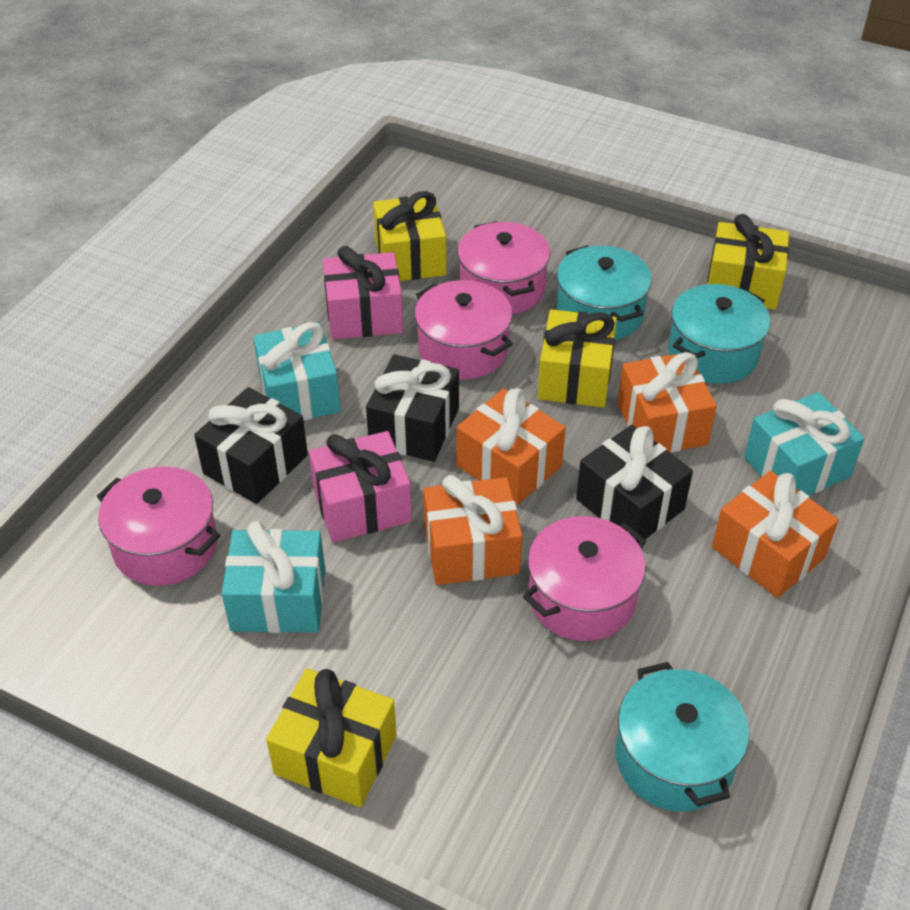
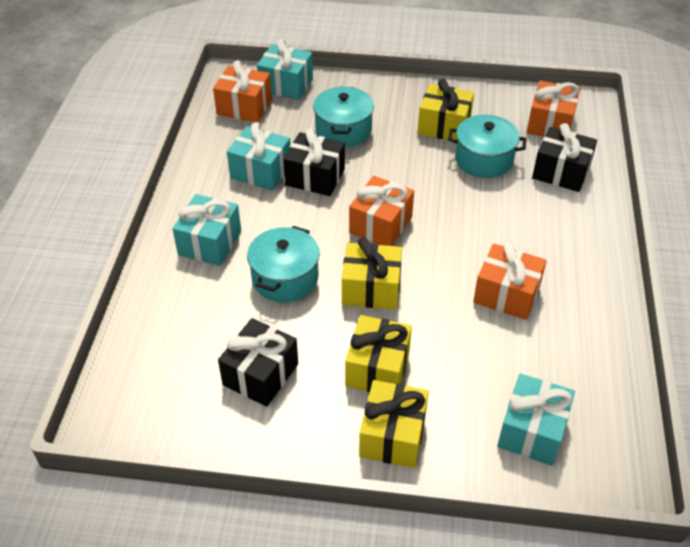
pink gift: [309,431,412,542] [323,246,403,340] = 2 -> none = 0
pink pot: [96,466,220,586] [415,280,513,379] [457,221,550,314] [523,516,646,641] = 4 -> none = 0
turquoise gift: [222,521,325,633] [253,322,341,421] [744,392,864,496] = 3 -> [172,194,241,266] [227,122,291,191] [257,39,313,100] [497,373,575,466] = 4

